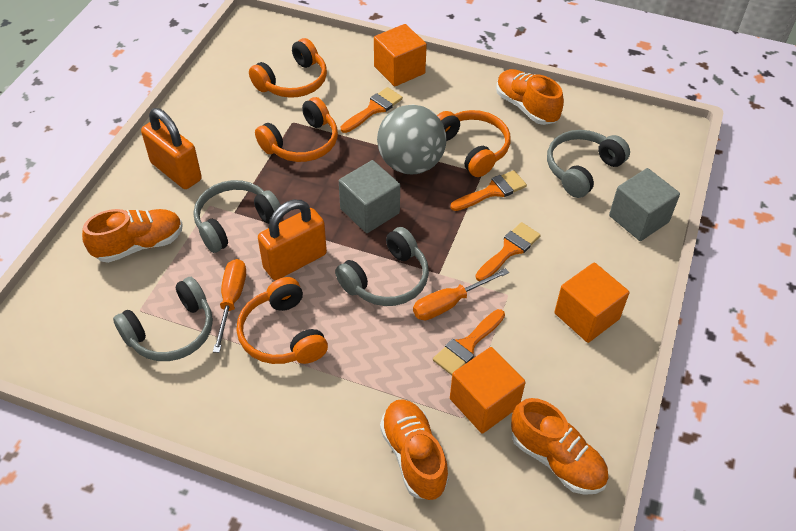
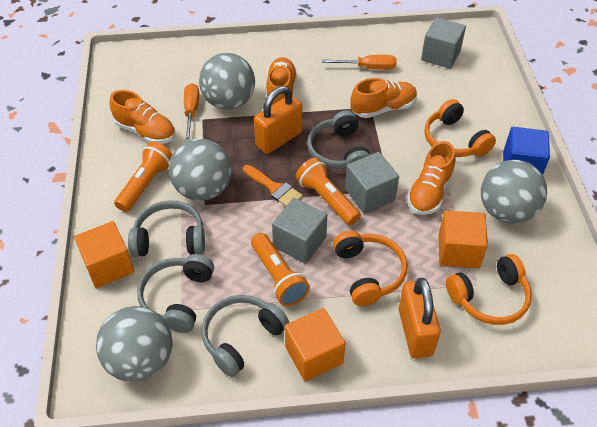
blue cube: none = 0 -> [503,127,550,175] = 1
grey ball: [377,104,447,174] = 1 -> [96,306,172,382] [169,139,231,201] [199,53,255,110] [481,160,547,224] = 4
grey cube: [339,160,400,233] [609,168,680,241] = 2 -> [272,198,327,264] [345,152,399,214] [421,17,466,69] = 3
orange brush: [341,87,403,133] [433,309,505,375] [450,170,527,211] [475,222,541,281] = 4 -> [243,165,303,206] = 1
orange flashlight: none = 0 -> [114,142,172,212] [251,233,310,306] [296,158,361,225] = 3
orange headphones: [237,277,328,364] [249,38,327,98] [255,97,338,162] [437,110,511,177] = 4 -> [333,231,407,306] [425,99,496,157] [446,254,532,325] = 3

